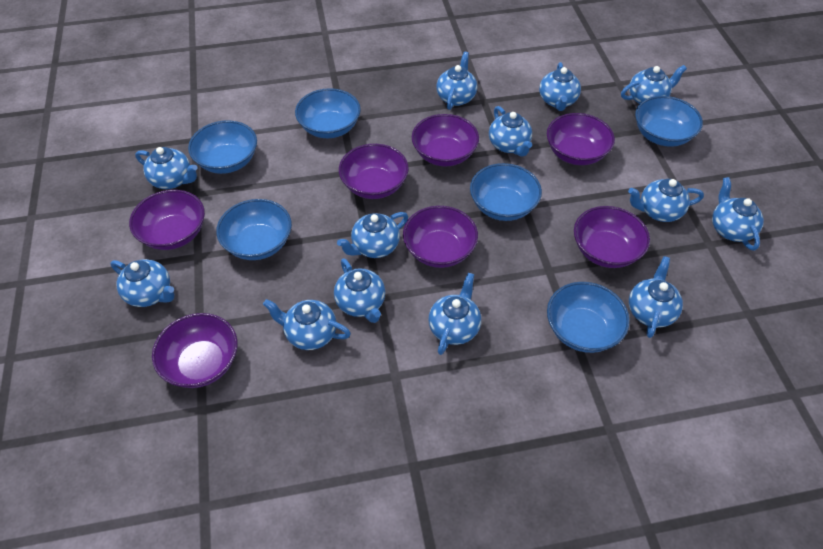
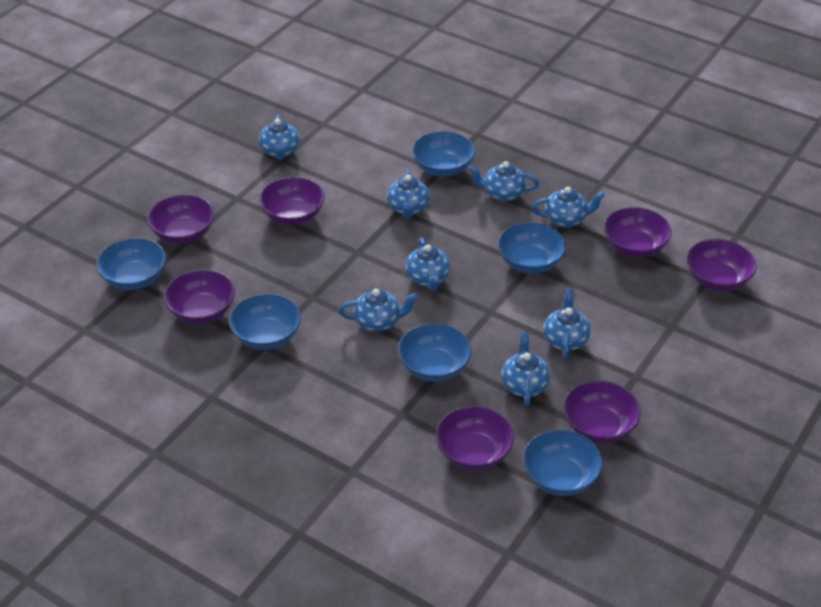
blue teapot: [110,259,174,307] [135,147,197,189] [263,299,351,350] [334,258,385,323] [337,212,408,258] [428,273,481,355] [436,52,477,110] [489,106,532,157] [539,62,581,111] [621,65,687,104] [628,179,704,222] [629,256,683,338] [712,177,764,251] = 13 -> [259,115,299,160] [338,289,418,332] [387,169,429,219] [405,238,450,291] [468,161,539,202] [501,332,550,406] [531,187,605,228] [543,288,591,358] = 8

